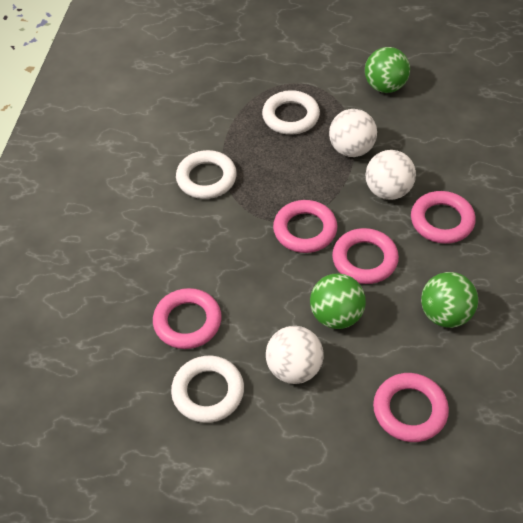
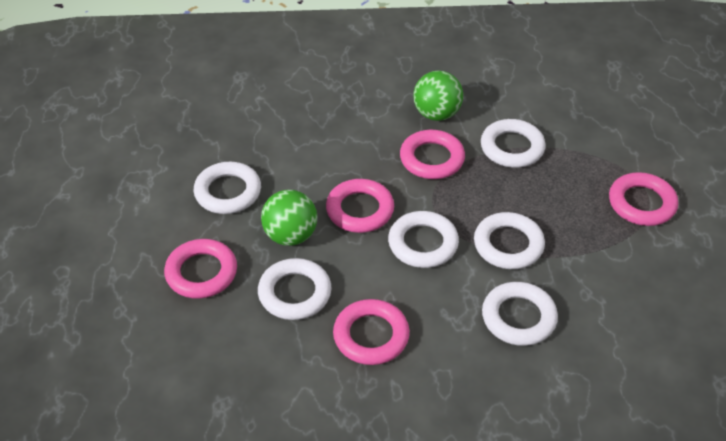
green ball: [310,273,366,329] [365,47,410,93] [421,272,478,328] = 3 -> [261,190,317,246] [413,71,463,121] = 2
white ball: [266,326,324,384] [329,109,377,157] [365,150,416,200] = 3 -> none = 0
white ring: [171,356,244,423] [176,150,237,199] [262,90,320,135] = 3 -> [194,162,261,214] [258,258,332,320] [388,211,459,268] [474,212,545,269] [481,119,546,168] [482,282,558,346] = 6

